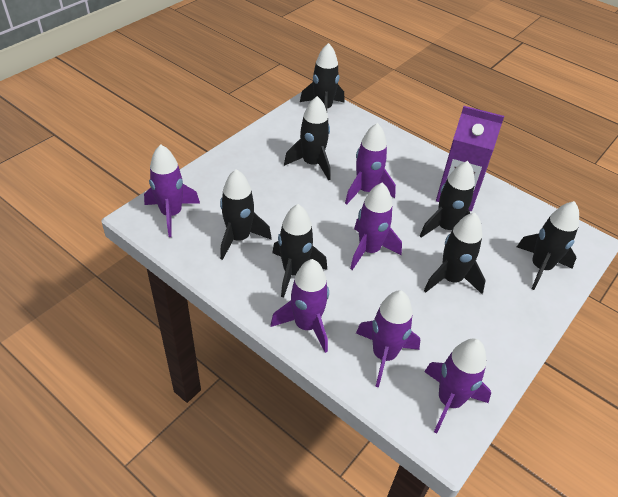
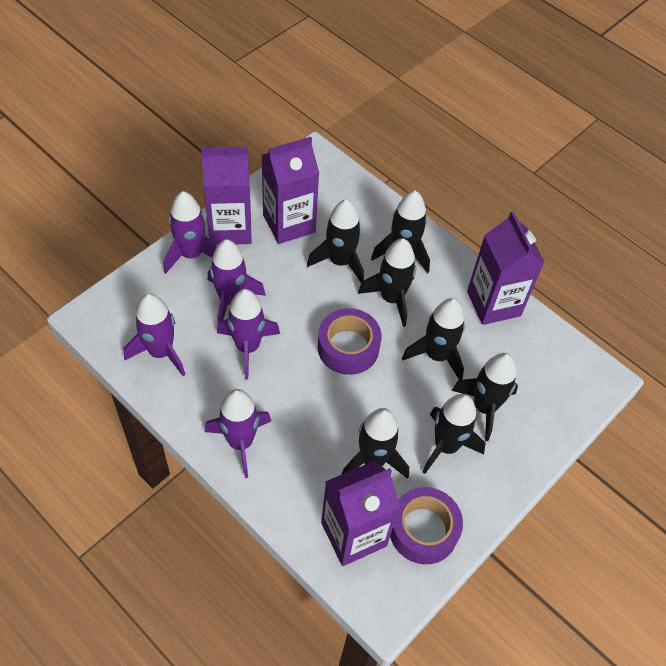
purple carton: [436,106,504,211] = 1 -> [201,147,252,245] [262,137,319,244] [321,461,400,566] [467,211,544,325] = 4
purple rocket: [144,144,200,237] [271,259,329,353] [345,123,396,205] [350,183,402,270] [356,290,421,388] [424,339,491,434] = 6 -> [124,293,186,376] [164,191,217,274] [204,389,271,478] [208,239,266,323] [217,289,280,379] = 5
purple tape: none = 0 -> [318,308,381,375] [390,487,463,564] = 2

